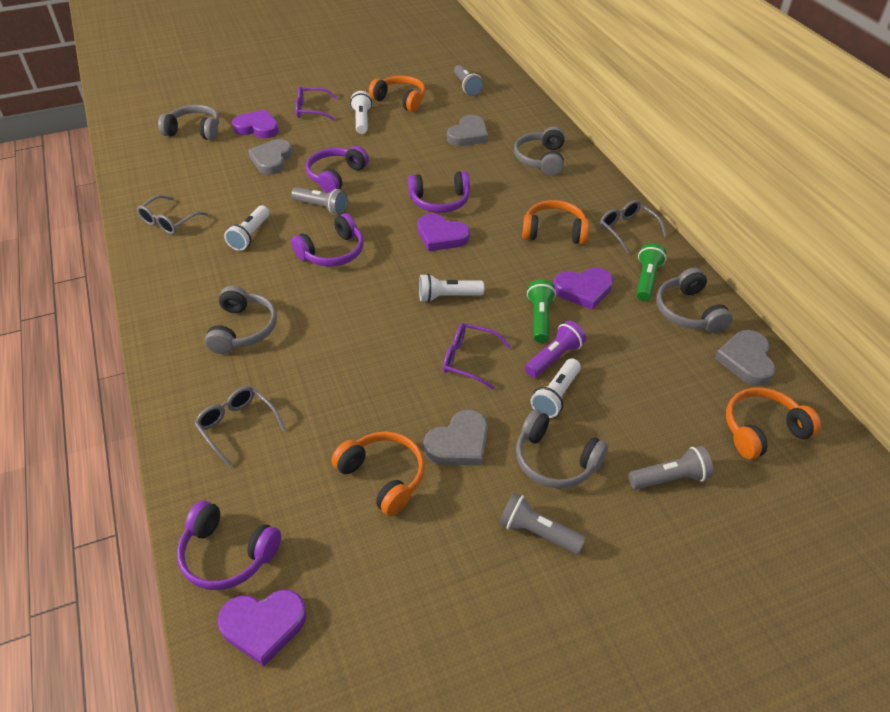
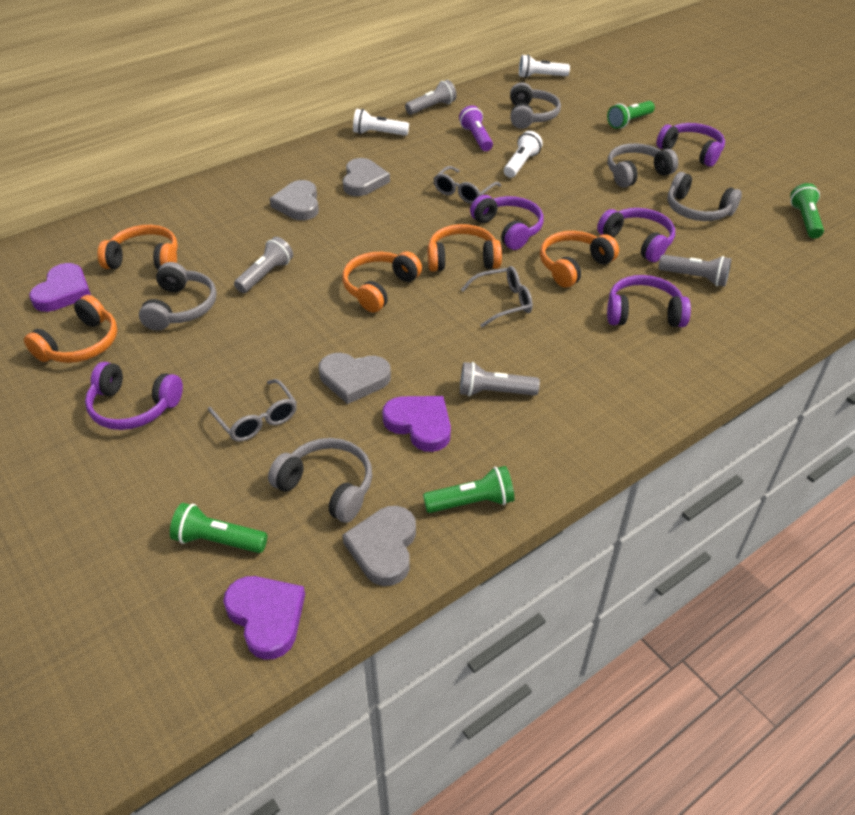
green flashlight: [527,279,556,343] [636,243,666,301] = 2 -> [170,503,267,553] [423,466,514,513] [607,101,655,129] [790,183,824,239] = 4
orange headphones: [332,431,425,516] [369,76,426,112] [522,200,589,244] [726,388,821,459] = 4 -> [24,295,117,363] [97,225,178,270] [342,251,422,313] [428,224,502,272] [540,231,619,288] = 5
purple glasses: [296,86,338,121] [443,323,511,390] = 2 -> none = 0
purple headphones: [177,501,281,590] [291,213,364,267] [306,146,369,193] [408,171,470,213] = 4 -> [85,362,183,430] [470,195,544,250] [597,208,675,262] [607,275,691,327] [656,123,725,167] = 5
purple heart: [217,589,307,667] [232,109,279,138] [418,213,470,251] [554,268,613,310] = 4 -> [29,263,91,312] [223,576,305,660] [382,396,451,452] = 3
white flashlight: [224,205,269,251] [350,91,372,134] [419,274,484,302] [531,359,581,418] = 4 -> [353,109,409,136] [504,131,543,178] [519,54,570,78] = 3

